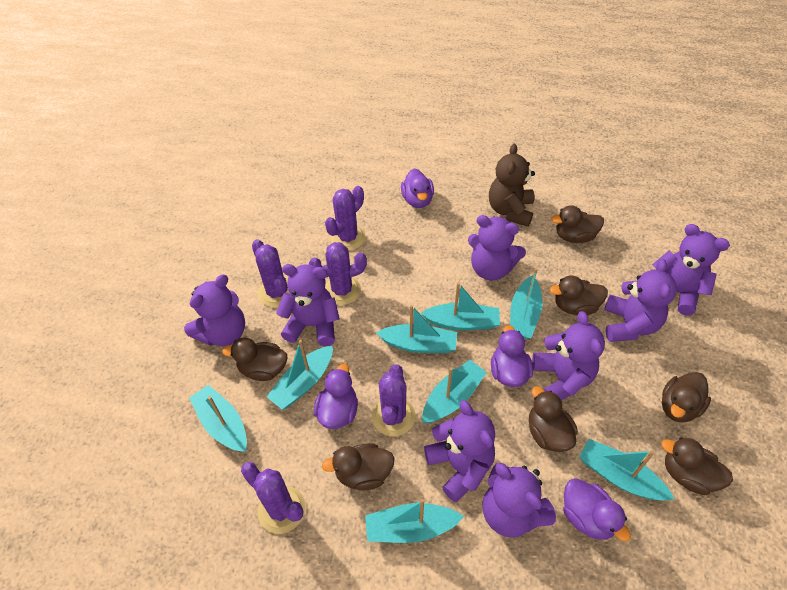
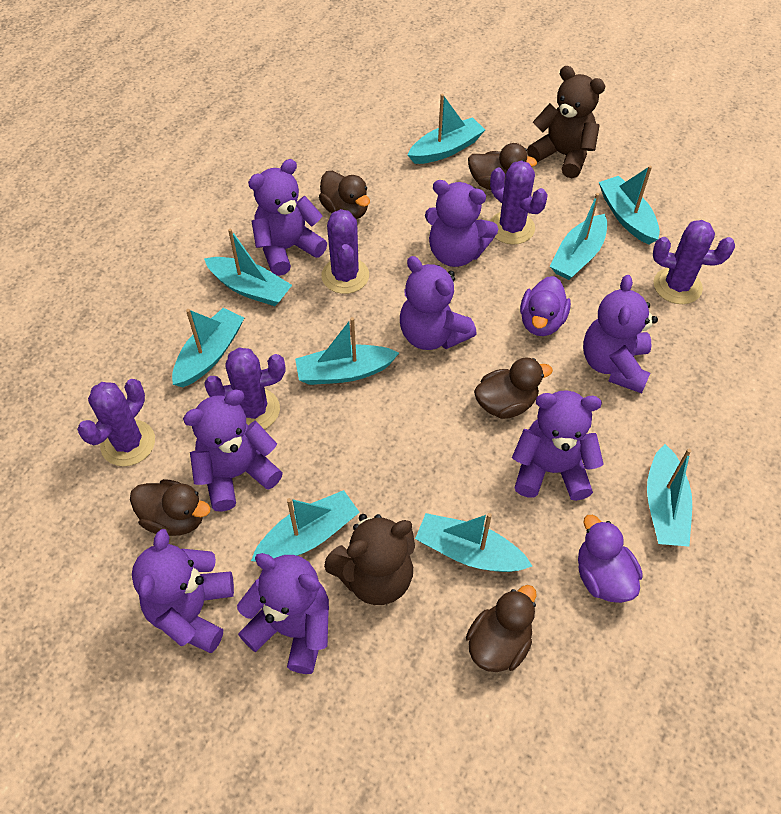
brown duck: [222,337,287,381] [322,443,394,490] [529,386,578,452] [550,275,608,315] [551,205,604,243] [661,437,733,495] [662,372,711,423] = 7 -> [130,479,211,536] [319,171,370,219] [466,585,537,672] [468,143,537,190] [474,357,553,419] = 5
brown teddy bear: [489,144,535,227] = 1 -> [324,514,415,605] [527,66,605,178] = 2
purple duck: [314,364,358,429] [401,169,434,208] [491,325,533,387] [563,478,631,541] = 4 -> [520,276,571,336] [578,515,643,603] = 2
turquoise boat: [189,385,247,452] [267,340,333,410] [365,499,464,543] [376,305,457,353] [420,282,500,330] [422,360,487,423] [510,268,543,339] [579,439,674,501] = 8 -> [172,308,244,387] [204,229,292,306] [251,490,360,562] [295,317,399,385] [408,94,485,164] [415,513,532,572] [550,193,607,280] [599,166,660,244] [647,444,692,547] = 9

